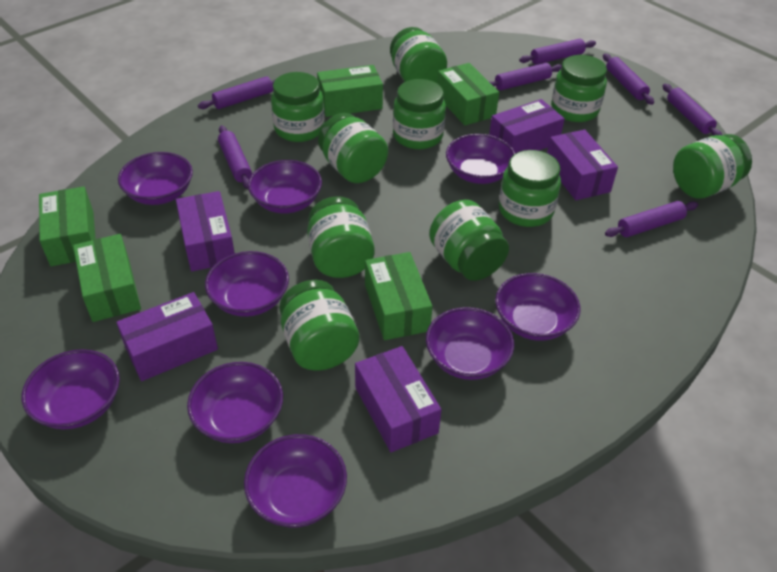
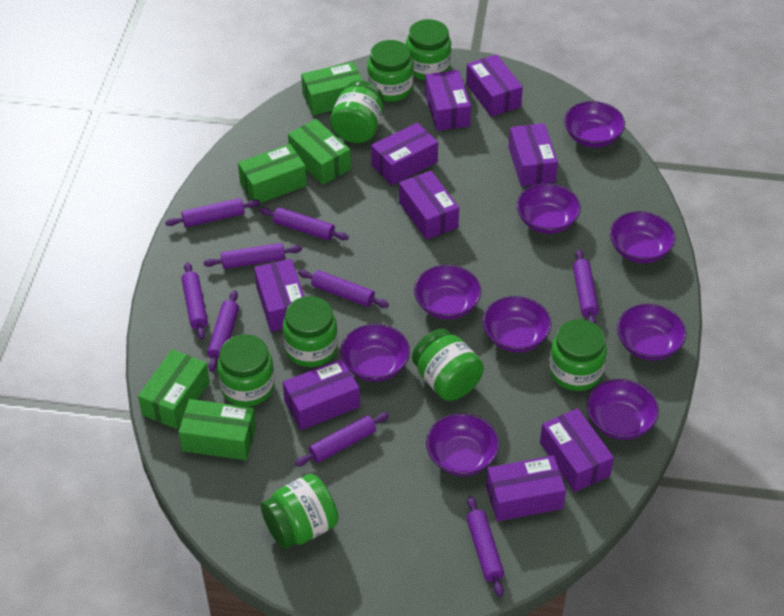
green jar: [271,72,325,142] [279,280,359,370] [307,196,375,278] [318,113,388,183] [390,27,447,83] [393,79,446,149] [429,200,509,281] [499,150,561,227] [551,55,607,122] [673,134,752,198] = 10 -> [217,334,275,407] [261,474,339,549] [283,296,338,367] [330,80,384,143] [367,40,414,102] [406,19,451,80] [412,328,484,401] [549,319,607,391] = 8
purple box: [116,292,218,381] [176,191,235,271] [355,346,442,452] [489,99,565,154] [547,129,618,200] = 5 -> [254,259,304,332] [283,359,360,430] [371,122,438,185] [399,171,459,240] [425,70,471,131] [466,54,523,117] [486,455,566,521] [508,123,558,186] [540,408,614,492] = 9
purple rolling pin: [198,76,277,109] [218,126,252,189] [489,63,562,90] [519,39,596,65] [603,53,654,105] [605,201,698,237] [663,84,722,136] = 7 -> [165,198,260,227] [182,262,208,340] [203,243,302,269] [207,290,239,372] [260,207,349,240] [295,412,389,466] [298,270,389,308] [466,496,504,597] [573,250,599,324] = 9

